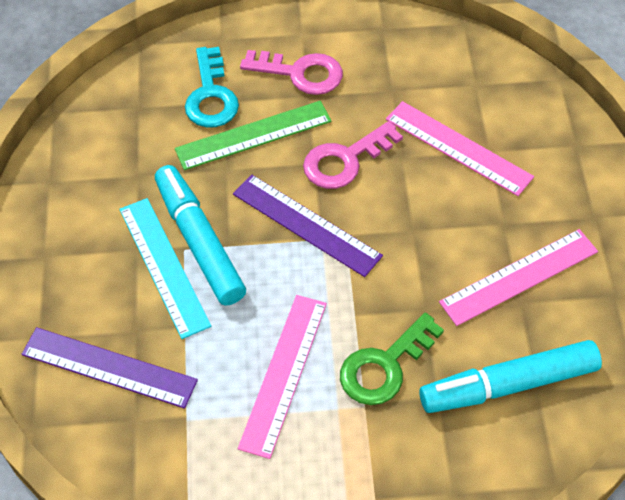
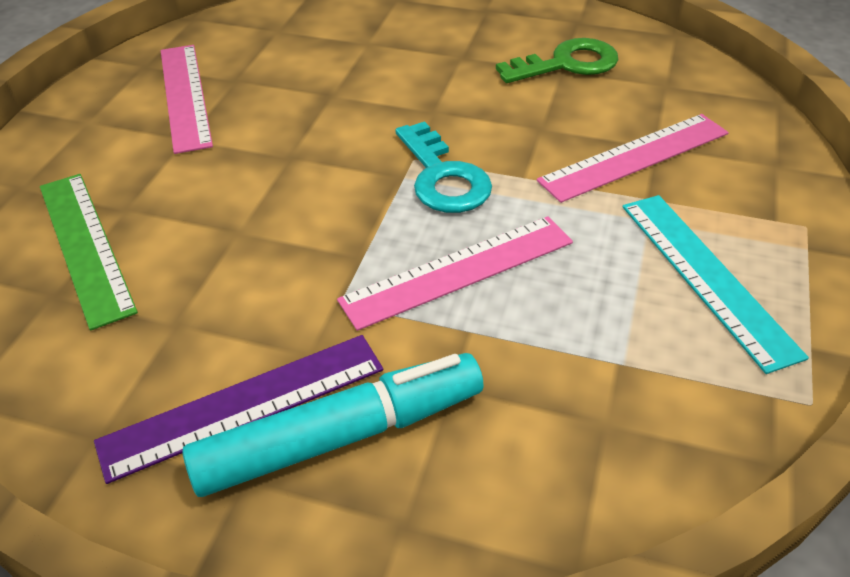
pink key: [240,50,343,95] [303,121,403,189] = 2 -> none = 0
purple ruler: [22,327,198,408] [233,174,383,277] = 2 -> [94,335,383,484] = 1
turquoise marker: [155,165,246,306] [419,340,602,413] = 2 -> [182,353,484,497] = 1

